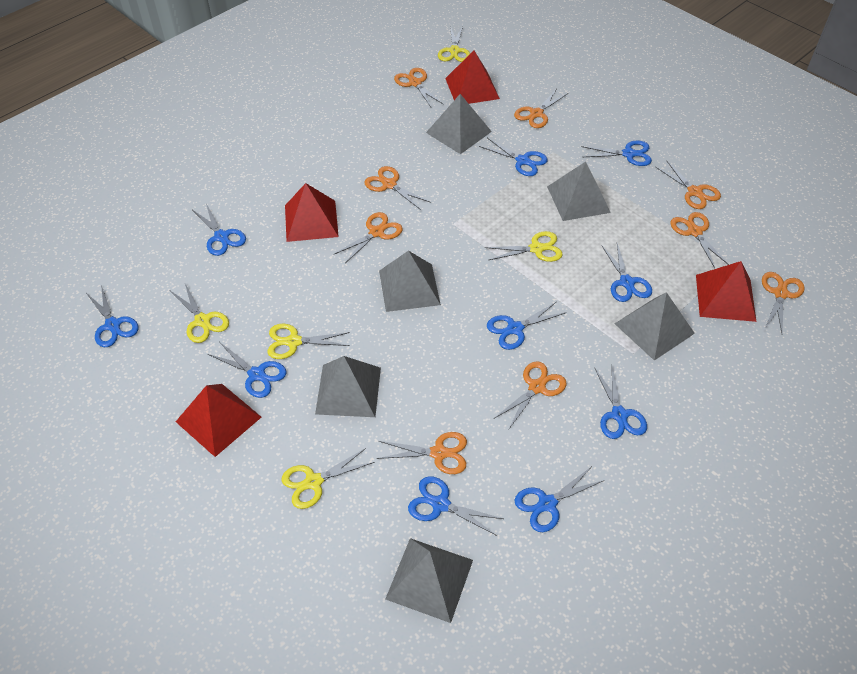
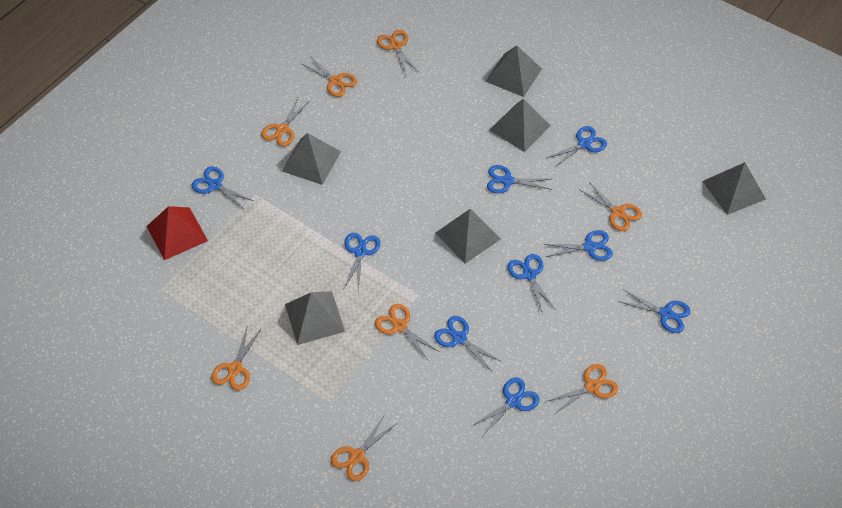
blue scissors: [86,285,139,347] [193,204,246,256] [208,343,287,398] [408,476,503,536] [479,138,548,176] [487,302,566,350] [515,466,605,532] [582,140,652,166] [594,367,647,439] [601,243,652,302] = 10 -> [192,166,254,210] [344,233,381,291] [434,316,502,371] [471,377,540,437] [487,165,552,194] [507,254,556,315] [543,230,613,261] [547,126,607,168] [618,289,691,333] = 9
orange scissors: [335,212,403,263] [364,166,431,210] [377,432,467,474] [394,68,444,108] [495,361,567,429] [514,90,568,128] [656,161,721,209] [670,212,729,268] [762,272,805,333] = 9 -> [211,325,261,391] [261,97,309,146] [302,56,357,97] [331,415,397,481] [375,304,440,361] [377,30,418,76] [545,364,618,414] [580,181,642,231] = 8
red pyramid: [176,384,261,457] [285,183,339,242] [445,51,500,104] [696,261,757,322] = 4 -> [147,206,208,260] = 1
yellow scissors: [171,284,229,343] [267,324,350,359] [281,448,375,509] [438,26,470,62] [485,231,563,262] = 5 -> none = 0

